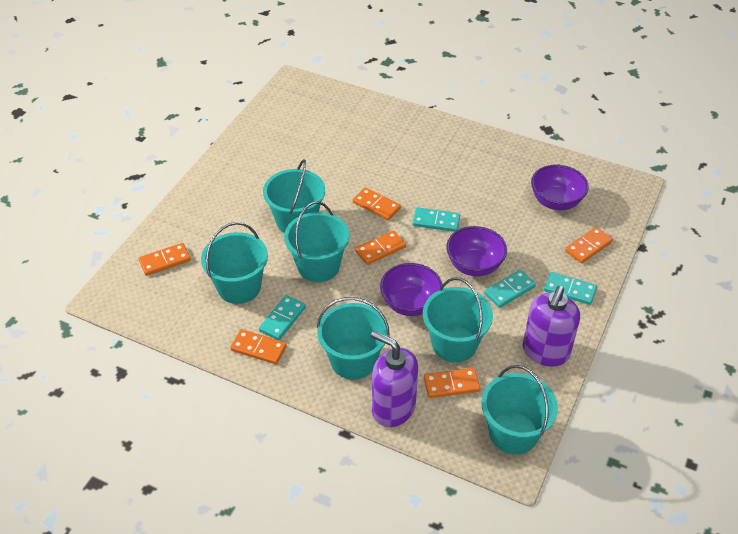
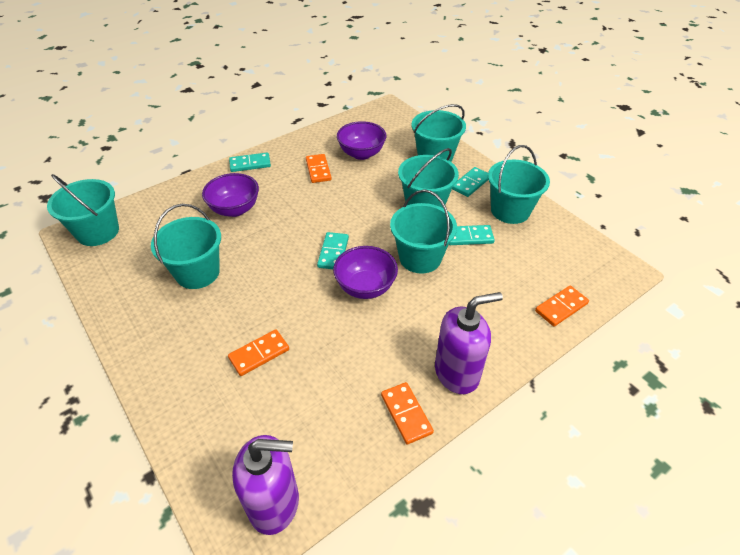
orange domino: [139,243,191,276] [230,329,287,364] [353,187,401,220] [355,230,406,265] [424,368,480,398] [565,227,613,264] = 6 -> [228,329,289,376] [306,154,331,183] [381,382,434,444] [535,286,589,327] = 4

